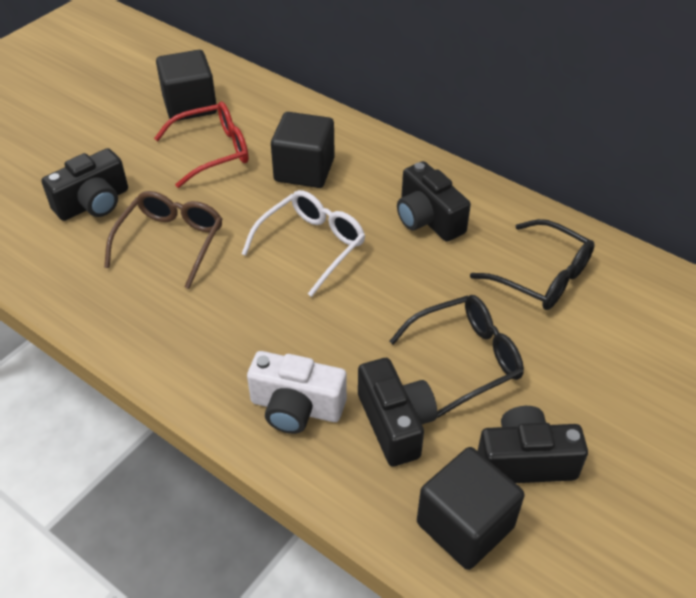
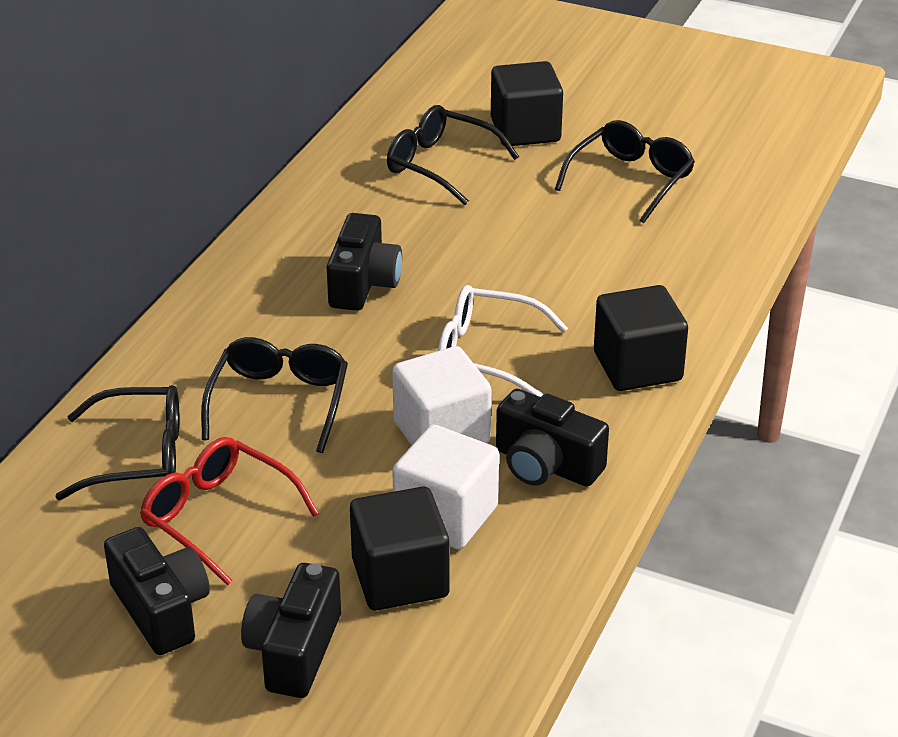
black glasses: [389,295,524,418] [470,219,595,310] = 2 -> [55,385,179,500] [201,337,348,453] [387,105,519,205] [555,120,695,223] = 4
brown glasses: [104,191,222,289] = 1 -> none = 0
white camera: [247,351,347,434] = 1 -> none = 0
white cube: none = 0 -> [392,346,491,446] [392,425,499,549] = 2

